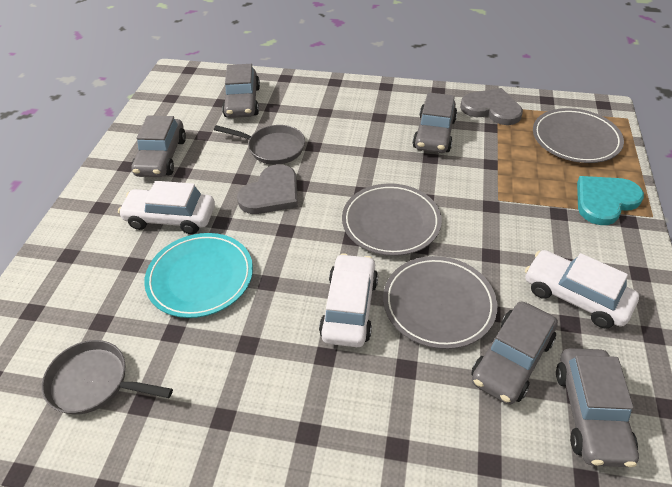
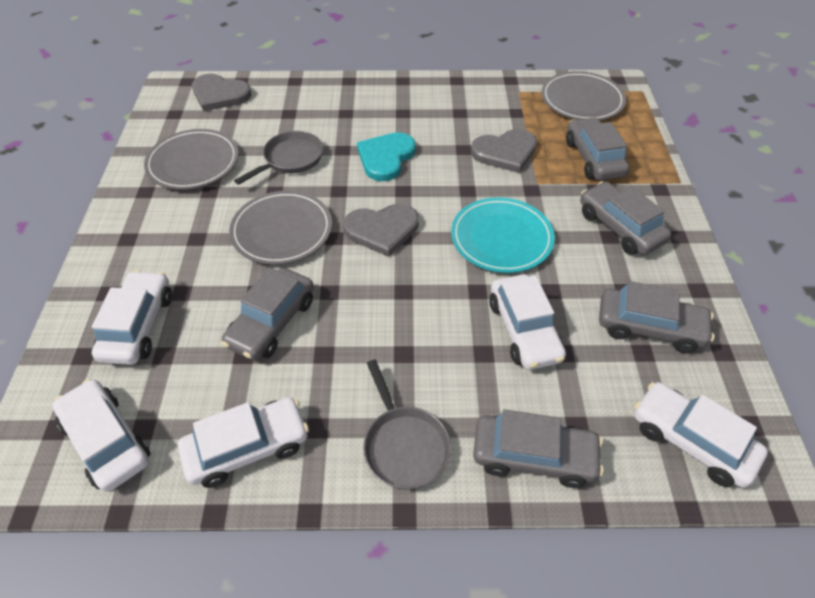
grey heart: [237,164,298,214] [460,88,523,125] = 2 -> [192,74,251,111] [343,204,419,257] [471,129,537,173] = 3
white car: [118,181,215,234] [319,253,378,347] [525,250,639,329] = 3 -> [53,379,151,492] [92,270,172,365] [178,397,309,488] [489,274,566,370] [634,382,768,488] = 5

